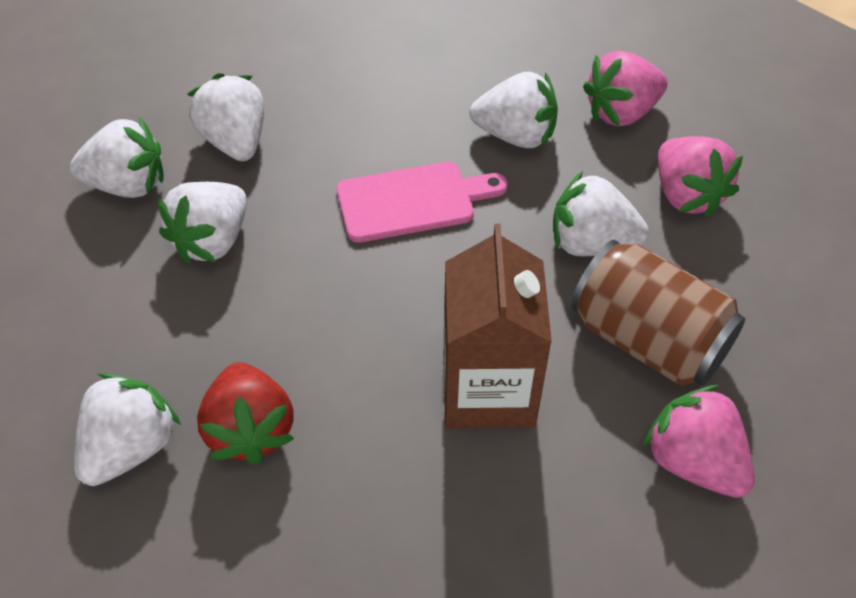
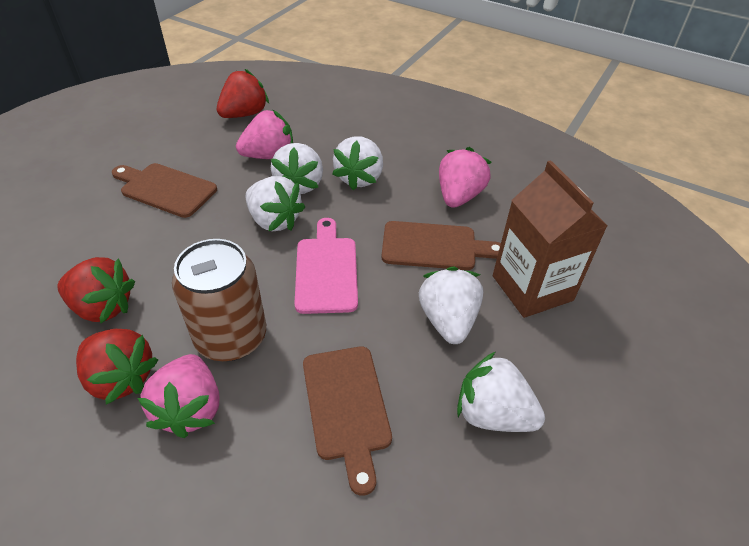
brown cutting board: none = 0 -> [112,163,217,218] [303,346,392,496] [381,221,501,270] = 3
red strawberry: [197,362,294,465] = 1 -> [57,257,135,324] [76,329,158,404] [217,69,269,118] = 3
white strawberry: [70,117,164,198] [74,373,181,486] [158,182,247,263] [187,73,264,161] [470,72,558,148] [553,171,649,256] = 6 -> [246,176,305,231] [271,143,323,194] [332,136,383,190] [419,267,483,344] [457,352,545,432] = 5

